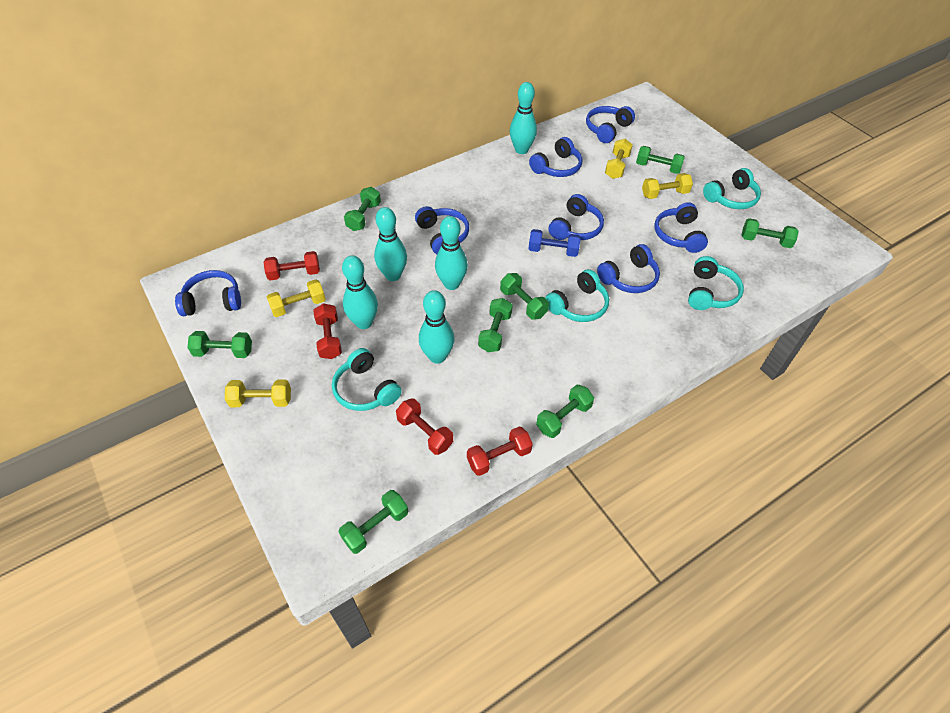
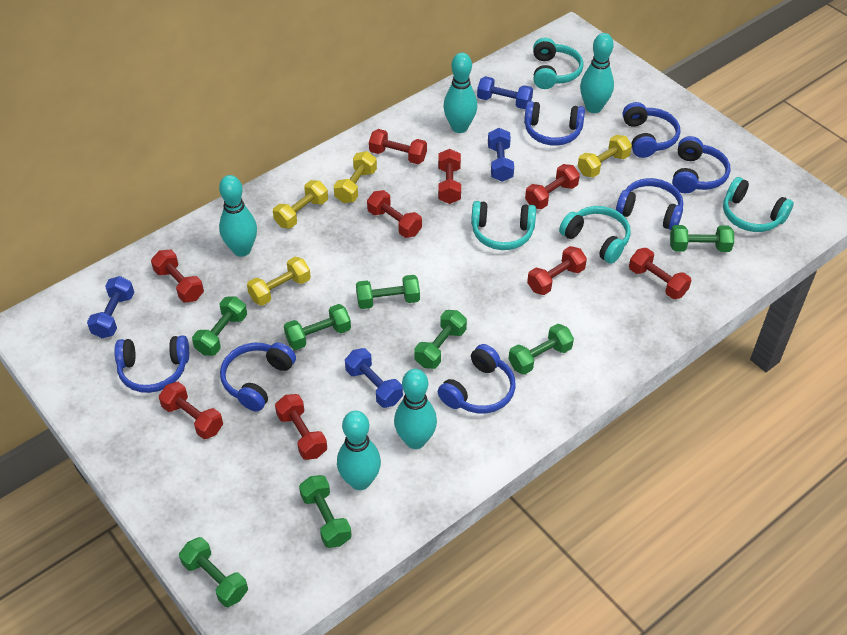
blue dumbbell: [529,229,581,257] = 1 -> [87,276,134,338] [345,348,403,408] [477,76,533,109] [488,128,514,182] = 4
red dumbbell: [263,251,320,280] [313,303,342,359] [396,398,453,455] [467,426,533,476] = 4 -> [151,250,204,302] [159,382,223,439] [275,394,327,460] [367,190,422,238] [369,129,427,164] [438,149,461,204] [525,164,580,209] [527,246,587,295] [629,248,692,299] = 9

